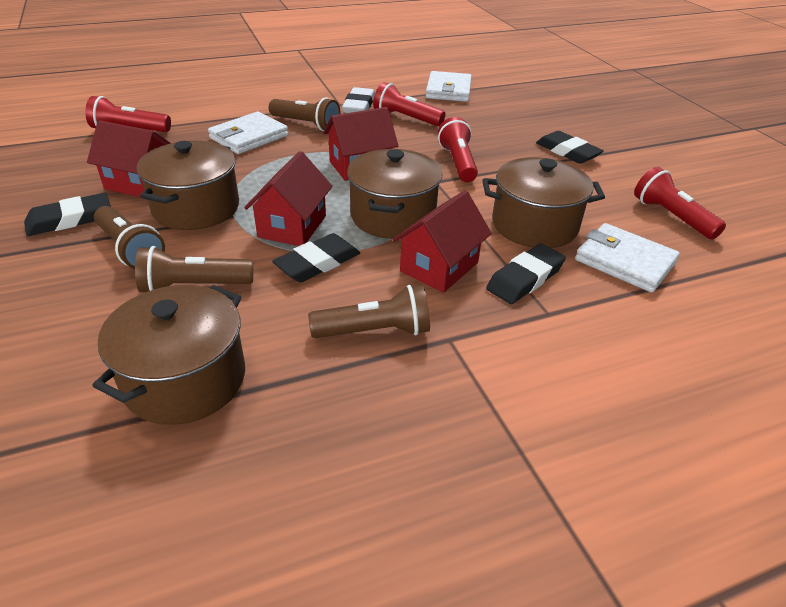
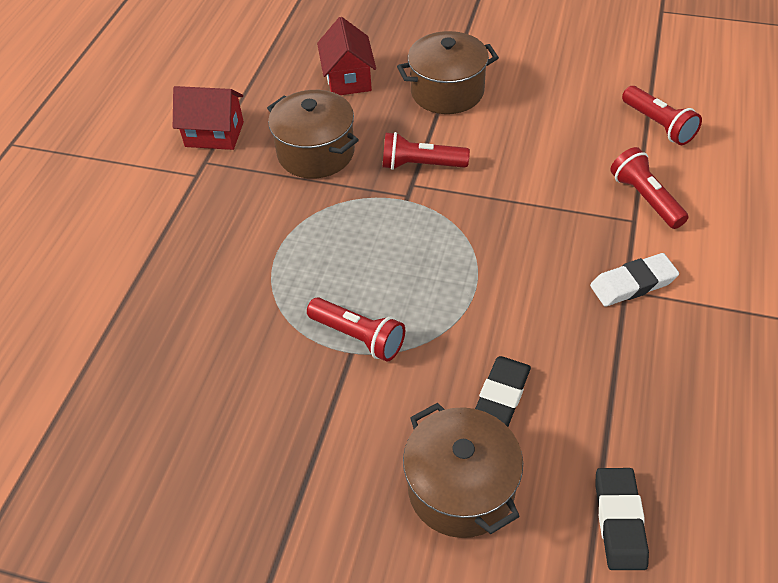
black eraser: [24,193,111,236] [272,233,360,282] [486,244,566,304] [536,131,604,164] = 4 -> [475,356,531,427] [595,468,649,570] = 2
brown flashlight: [94,206,165,269] [135,246,253,292] [269,98,341,131] [308,285,430,338] = 4 -> none = 0
brown pot: [92,285,245,425] [137,141,239,230] [347,149,442,239] [482,157,605,248] = 4 -> [267,90,359,179] [397,31,499,114] [403,403,523,538] = 3
red house: [87,120,170,197] [244,151,332,246] [323,107,398,181] [392,190,492,293] = 4 -> [173,86,244,150] [317,17,376,95] = 2
white wallet: [208,112,288,154] [426,71,472,102] [575,223,680,293] = 3 -> none = 0

